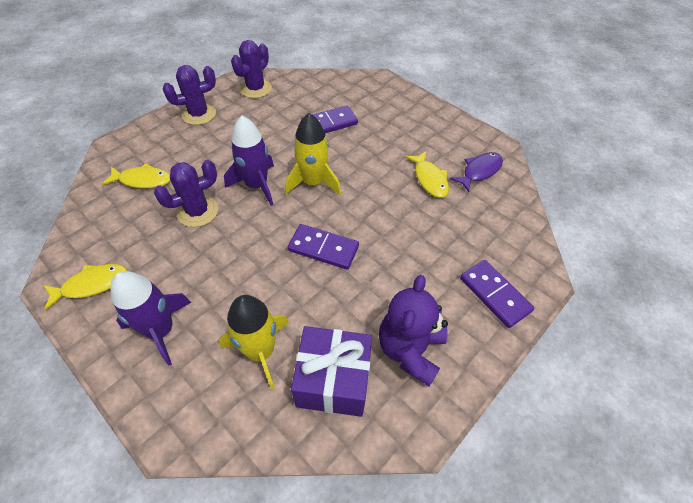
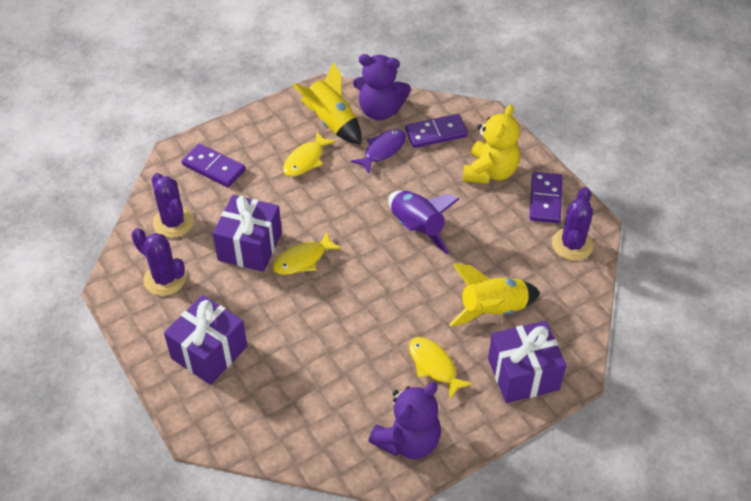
purple gift: [291,326,372,417] = 1 -> [164,295,247,385] [213,195,282,272] [488,321,566,403] = 3
purple rocket: [111,271,191,366] [224,116,274,206] = 2 -> [388,191,459,255] = 1
purple teddy bear: [379,275,448,386] = 1 -> [353,54,411,121] [368,382,441,459] = 2
yellow teddy bear: none = 0 -> [463,104,520,184] = 1

